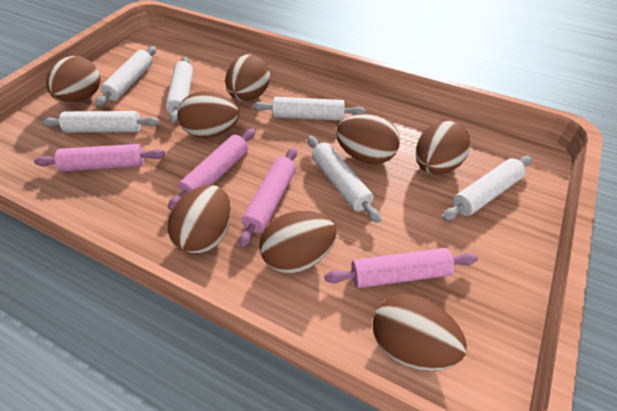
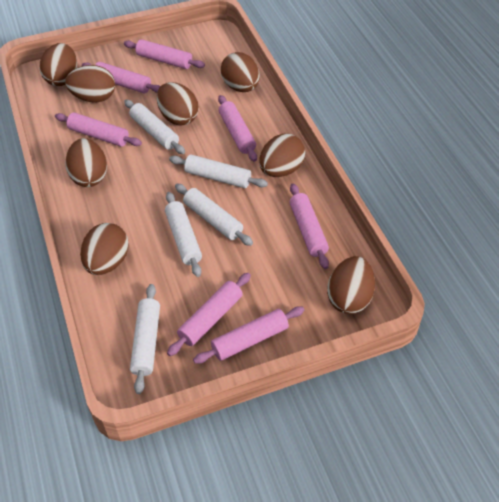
pink rolling pin: [34,144,165,172] [167,129,256,210] [238,147,297,248] [325,248,478,288] = 4 -> [55,112,142,147] [82,62,160,93] [124,39,205,69] [167,273,251,356] [193,306,304,364] [218,95,257,162] [289,184,329,269] = 7
white rolling pin: [41,111,160,133] [95,46,156,107] [165,56,193,124] [253,97,366,121] [307,136,381,223] [442,156,532,221] = 6 -> [124,100,185,154] [130,284,160,394] [165,192,202,277] [169,154,268,188] [175,183,253,246] = 5

